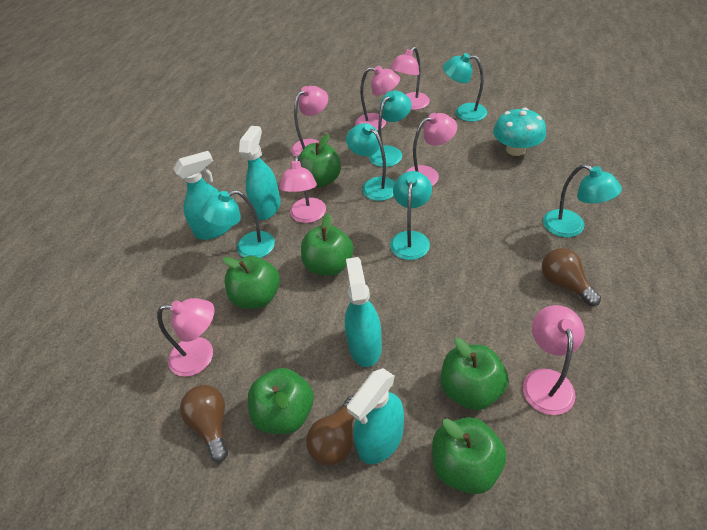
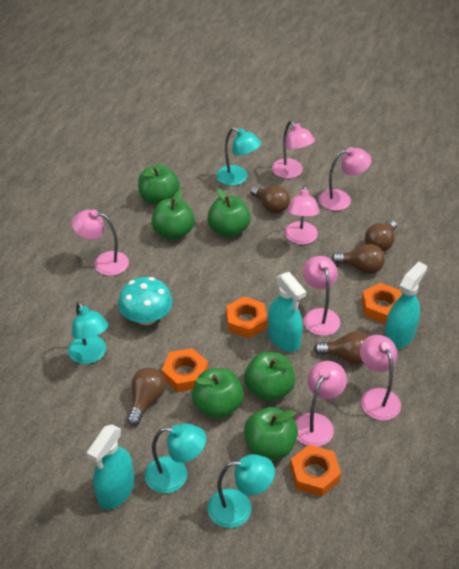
brown light bulb: [180,385,228,462] [306,396,354,466] [542,248,601,306] = 3 -> [127,367,166,426] [250,186,290,214] [314,331,368,364] [332,244,385,274] [365,220,397,252] = 5
orange nut: none = 0 -> [162,348,208,392] [226,296,267,338] [290,445,341,497] [362,283,402,324] = 4
turquoise lamp: [201,190,275,258] [346,123,395,201] [369,91,412,167] [390,171,432,260] [443,53,487,122] [543,164,622,237] = 6 -> [68,301,108,364] [145,423,206,493] [208,454,275,528] [216,127,261,186] = 4
turquoise spray bottle: [174,151,232,240] [239,126,281,220] [345,257,382,367] [347,368,404,464] = 4 -> [87,425,134,510] [268,272,306,352] [384,262,427,349] = 3

